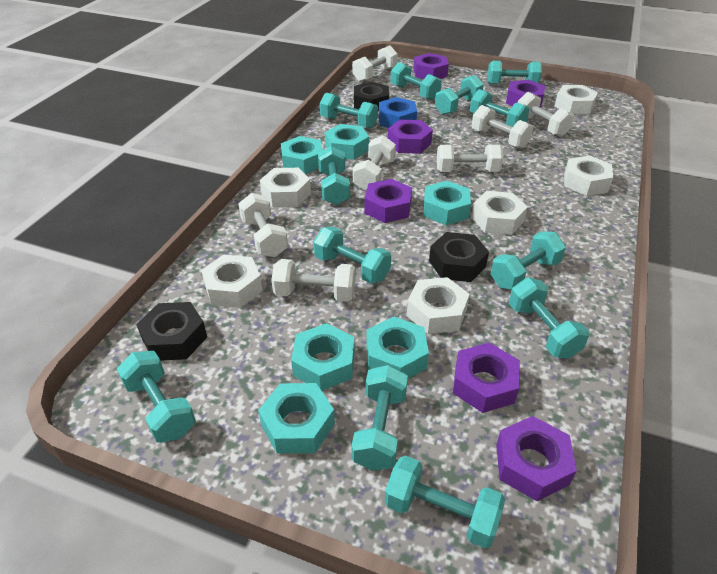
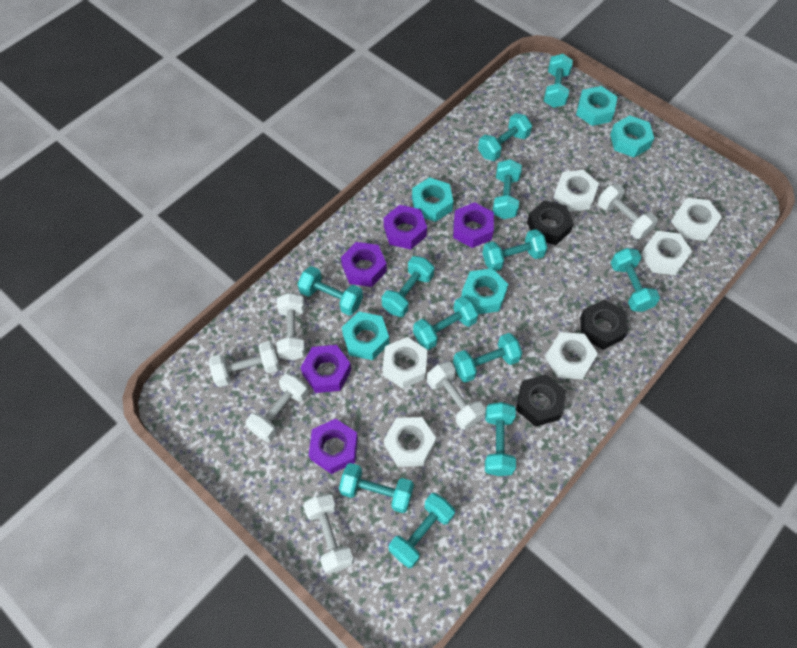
blue nut: [379,97,417,128] = 1 -> none = 0
purple nut: [364,179,412,223] [388,119,433,154] [414,53,449,79] [453,343,520,413] [496,416,577,501] [506,80,545,108] = 6 -> [300,345,351,393] [309,419,358,474] [341,242,387,287] [384,205,427,250] [453,202,494,248] = 5
turquoise nut: [258,383,335,454] [281,136,323,174] [291,323,354,391] [325,124,369,160] [366,317,429,379] [424,181,471,225] = 6 -> [342,312,389,360] [412,177,453,222] [461,268,509,314] [576,86,617,126] [610,115,654,157] = 5
white dumbbell: [238,193,288,257] [271,259,355,302] [352,46,398,82] [353,136,396,191] [437,145,503,172] [472,105,533,149] [518,92,574,137] = 7 -> [209,341,280,387] [246,373,309,442] [276,293,306,360] [303,493,354,574] [427,361,485,430] [598,184,658,239] = 6

